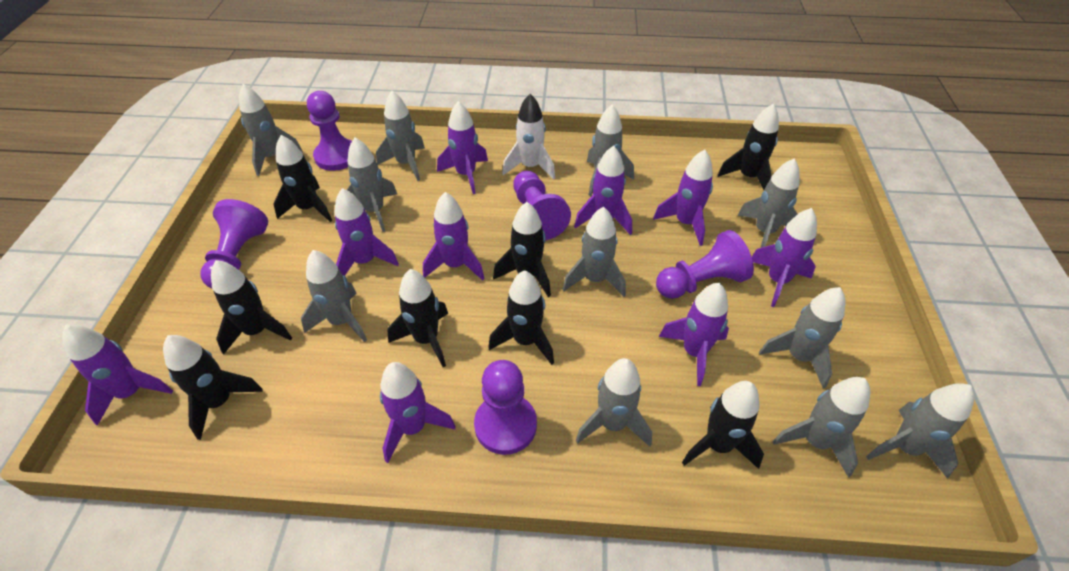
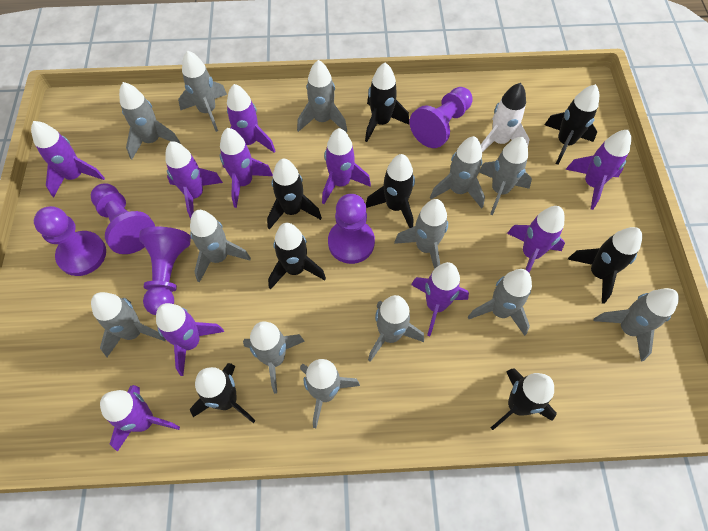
grey rocket: [239,84,303,176] [301,250,367,342] [347,138,397,232] [376,91,425,181] [563,207,626,297] [576,358,652,447] [587,105,634,196] [737,159,800,248] [759,287,845,389] [773,377,870,478] [866,383,974,479] = 11 -> [91,292,166,357] [119,82,181,160] [178,50,227,132] [190,210,251,283] [243,321,305,394] [297,60,347,132] [300,359,360,428] [368,295,424,362] [394,199,448,269] [430,136,485,209] [468,269,532,336] [479,137,532,215] [594,288,679,361] = 13
purple rocket: [62,325,173,426] [335,188,399,275] [380,362,455,463] [423,192,485,280] [437,101,488,194] [574,146,632,235] [653,150,713,246] [659,283,729,386] [752,208,817,307] = 9 -> [31,121,105,197] [100,385,180,452] [156,303,224,376] [165,141,223,219] [220,128,273,208] [227,84,275,153] [322,128,371,204] [411,262,469,336] [507,206,565,273] [565,130,631,210] = 10

